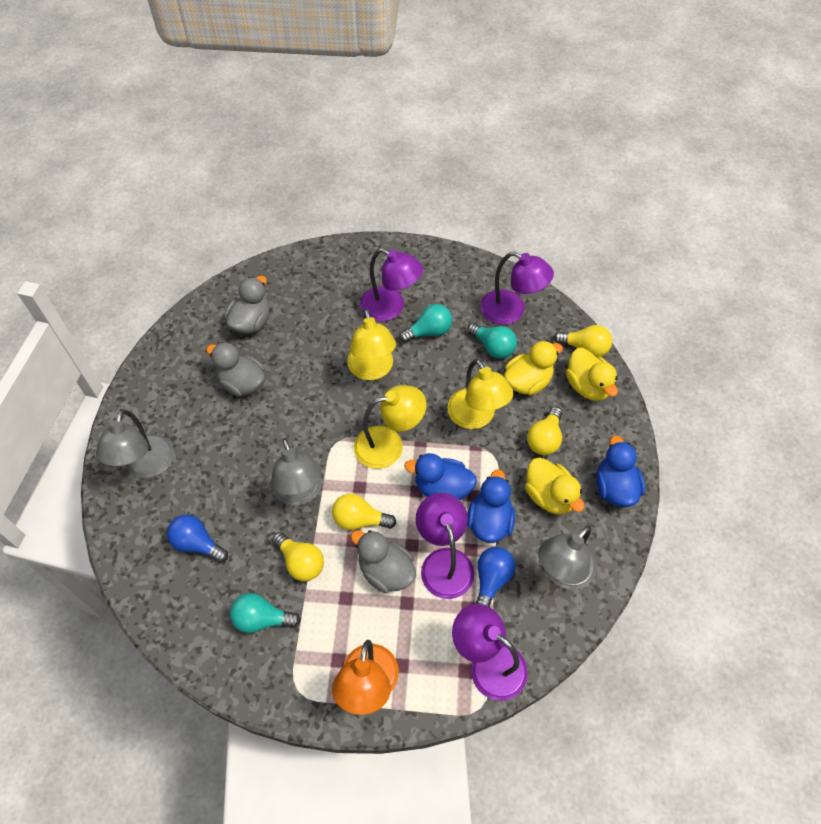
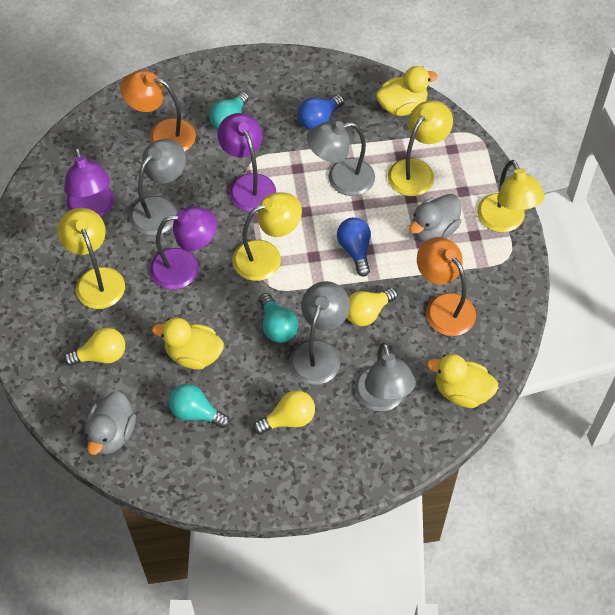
blue duck: [404,453,477,500] [467,469,515,543] [596,436,645,507] = 3 -> none = 0
grey duck: [206,342,265,397] [224,276,270,334] [351,530,416,593] = 3 -> [85,391,136,455] [409,194,461,242] = 2
grey lamp: [96,410,174,478] [271,438,322,506] [538,525,596,590] = 3 -> [130,139,186,235] [290,281,350,385] [307,121,375,196] [354,343,416,411] = 4
orange lamp: [332,640,399,715] = 1 -> [121,70,196,152] [417,237,476,336] = 2
purple lamp: [360,248,423,321] [415,493,474,599] [452,604,528,701] [480,252,554,325] = 4 -> [64,147,114,217] [150,207,217,289] [217,113,276,212] = 3
yellow lamp: [347,309,396,380] [354,385,426,469] [447,359,514,429] = 3 -> [57,208,125,309] [233,192,302,281] [388,100,453,196] [477,160,545,232] = 4
yellow light bulb: [272,532,324,581] [332,493,396,530] [527,407,562,455] [554,325,612,357] = 4 -> [64,328,125,366] [253,390,315,434] [347,288,398,326] = 3

